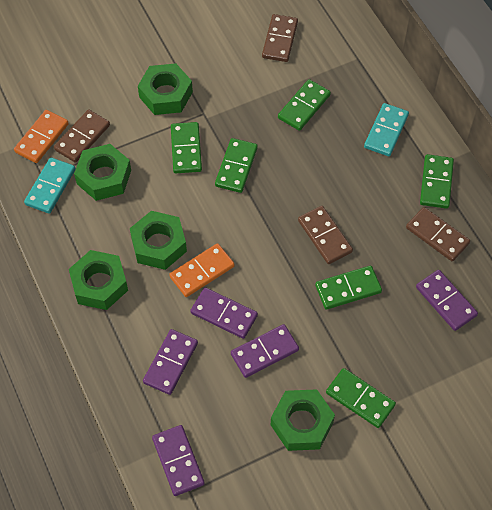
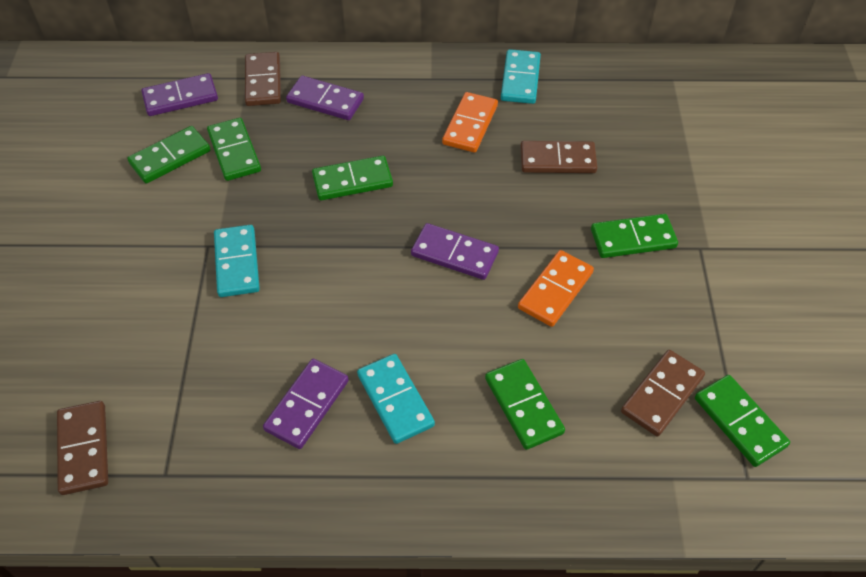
green nut: [69,250,128,310] [74,144,131,201] [130,211,187,270] [138,63,193,115] [271,389,335,451] = 5 -> none = 0
purple domino: [143,329,198,395] [152,425,205,496] [190,287,258,339] [231,324,299,378] [416,270,478,331] = 5 -> [141,73,218,116] [263,359,349,449] [286,76,364,120] [411,223,499,280] = 4
turquoise domino: [24,157,75,214] [364,103,409,156] = 2 -> [214,225,260,297] [357,354,435,444] [501,49,541,104] = 3

